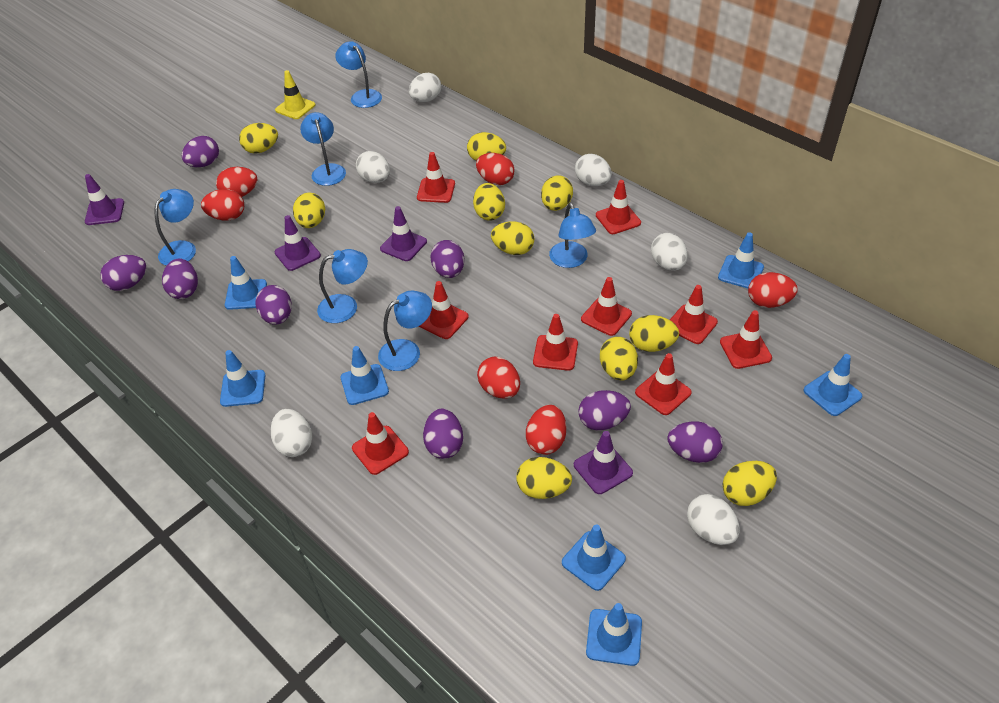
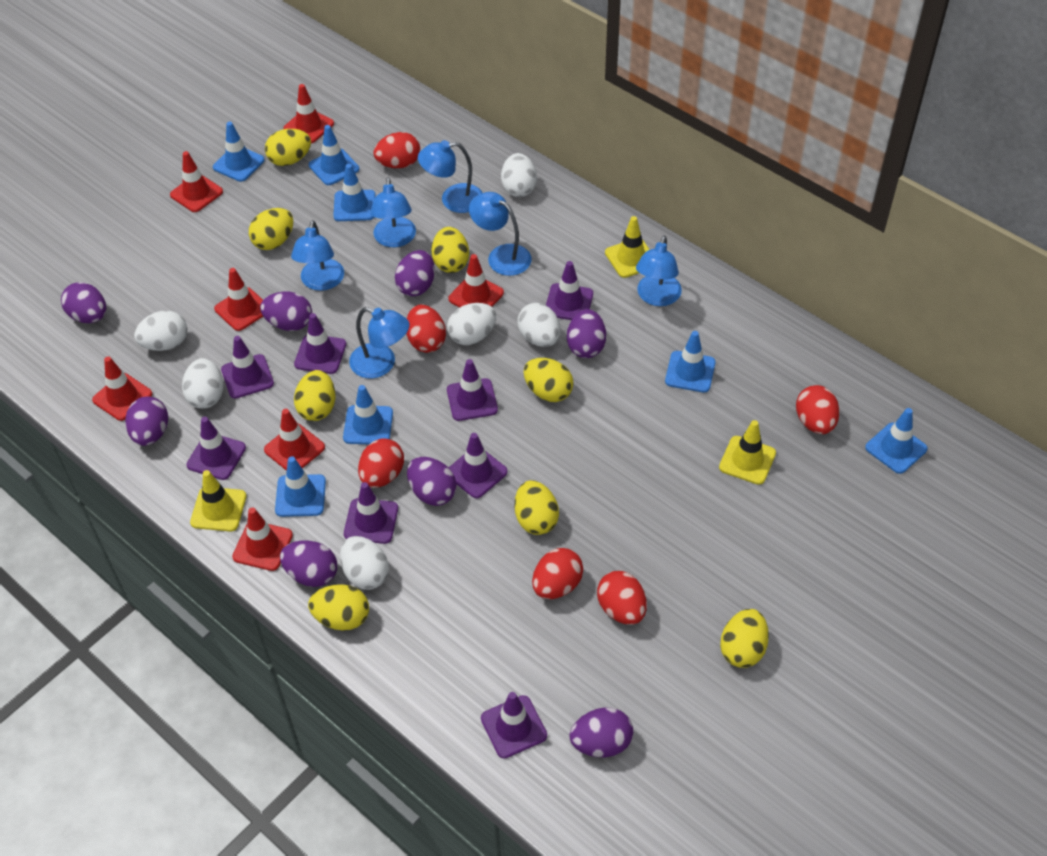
purple traffic cone: [85,174,124,225] [275,215,321,271] [380,206,427,261] [574,431,633,494] = 4 -> [186,417,246,480] [221,336,274,399] [294,313,346,374] [344,482,398,544] [447,359,498,421] [449,433,508,498] [481,692,547,759] [546,261,593,320] = 8
red traffic cone: [352,412,409,475] [417,152,455,203] [419,281,469,339] [533,314,578,371] [581,277,632,336] [596,180,641,234] [635,353,692,415] [670,285,718,344] [720,310,772,369] = 9 -> [92,357,152,421] [170,151,223,212] [214,268,263,331] [232,507,293,571] [264,409,325,471] [283,84,334,143] [448,254,504,308] = 7
yellow egg: [239,123,278,154] [293,192,325,228] [467,132,506,161] [473,183,505,221] [491,222,534,255] [516,457,572,499] [541,175,573,211] [600,337,638,380] [629,315,679,352] [722,461,777,506] = 10 -> [249,208,293,250] [265,129,311,166] [294,370,336,421] [308,584,369,631] [431,227,469,273] [514,480,559,535] [523,358,574,402] [720,609,769,668] = 8
yellow traffic cone: [275,70,316,119] = 1 -> [190,470,247,532] [605,216,650,278] [719,420,776,485] = 3

